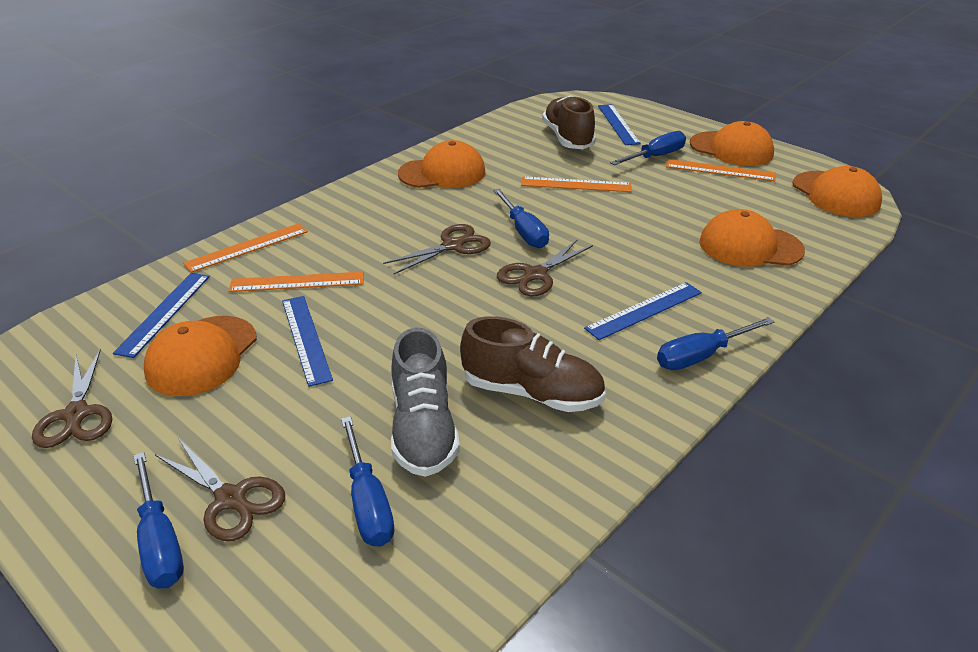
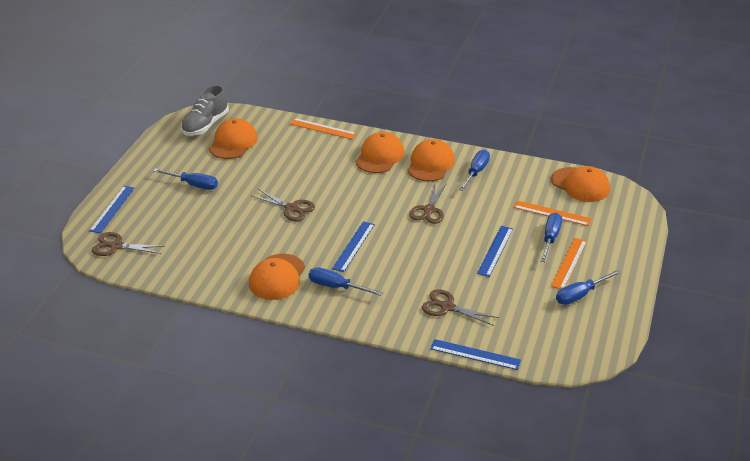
brown shoe: [460,316,606,412] [542,96,596,149] = 2 -> none = 0
orange ruler: [183,223,308,273] [229,272,364,292] [521,177,632,192] [666,159,776,181] = 4 -> [289,118,357,139] [514,200,592,226] [551,238,587,289] = 3

